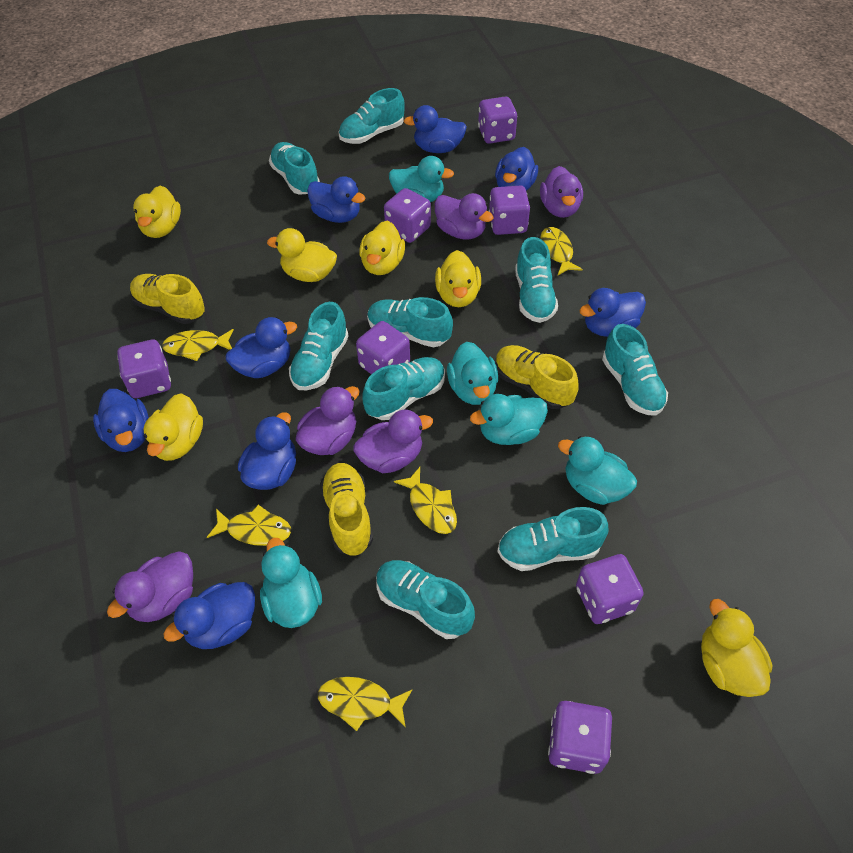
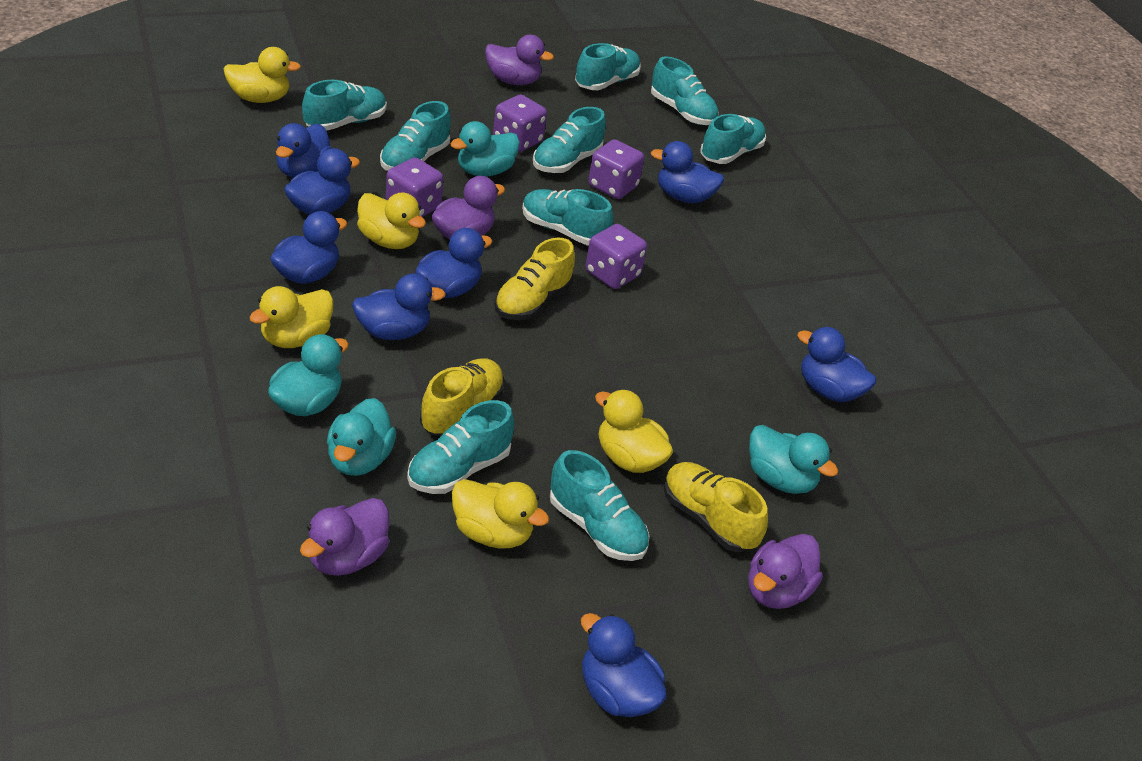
purple dice: [117,339,171,398] [356,321,410,374] [384,188,431,243] [478,96,517,144] [489,186,530,235] [548,701,612,774] [576,554,644,624] = 7 -> [386,157,443,217] [493,95,547,152] [585,224,647,289] [588,139,644,199] = 4
purple duck: [107,551,193,622] [296,386,360,455] [353,410,433,473] [435,193,494,239] [540,166,583,218] = 5 -> [300,498,390,576] [432,176,505,240] [485,35,554,85] [748,534,823,609] = 4
turquoise duck: [260,538,322,628] [389,156,454,202] [447,342,498,405] [470,394,548,445] [558,436,637,505] = 5 -> [268,334,349,416] [327,398,396,476] [450,121,520,176] [749,425,838,494] = 4
yellow duck: [133,185,181,238] [143,393,203,461] [267,228,337,282] [359,221,405,275] [435,250,481,307] [701,599,772,697] = 6 -> [224,47,301,103] [249,286,334,348] [357,192,426,249] [452,479,549,548] [595,390,673,473] = 5
yellow fish: [162,329,234,361] [207,505,291,546] [318,677,412,731] [394,467,457,534] [540,227,583,275] = 5 -> none = 0

